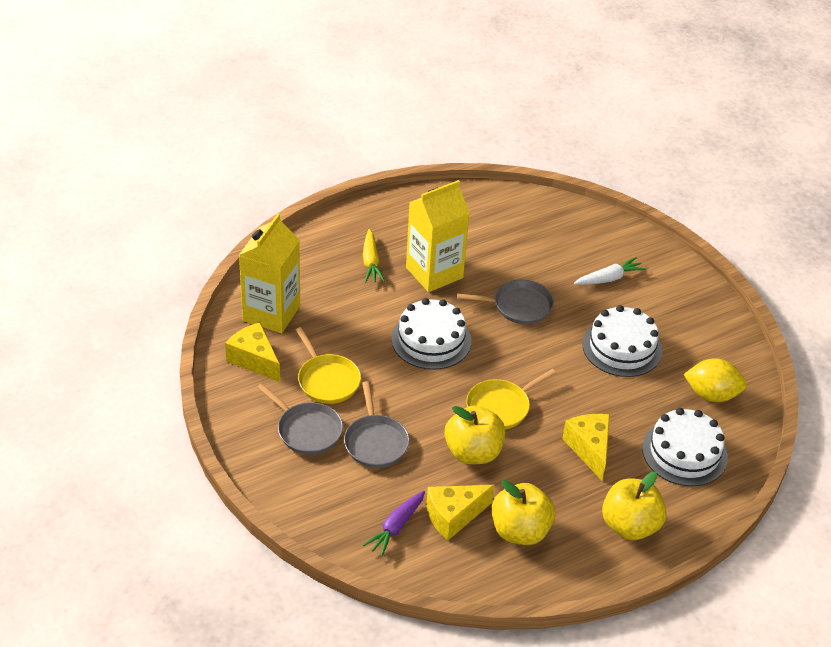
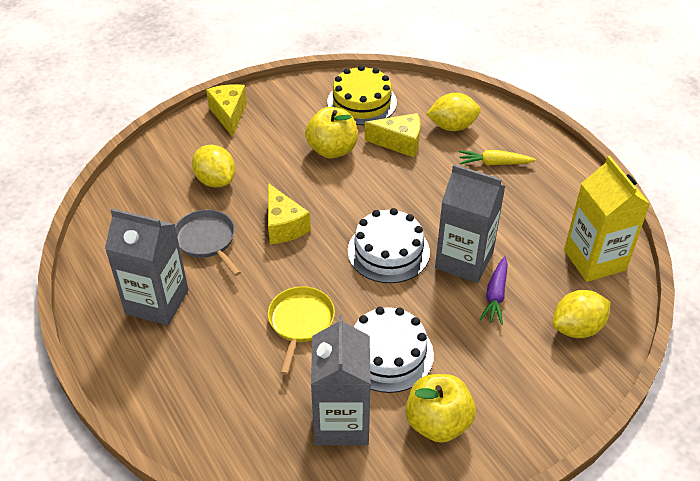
grey carton: none = 0 -> [105,208,188,326] [311,315,371,445] [435,164,505,283] = 3
grey pan: [257,383,343,455] [344,381,409,468] [457,280,554,324] = 3 -> [175,209,241,276] = 1
white cake: [391,298,471,370] [582,305,662,377] [642,408,728,486] = 3 -> [348,208,430,283] [354,307,434,393] = 2
white carrot: [574,257,646,285] = 1 -> none = 0
yellow apple: [444,405,506,464] [492,480,555,545] [602,472,667,540] = 3 -> [305,107,358,158] [406,374,476,443] = 2
yellow cake: none = 0 -> [327,65,397,125] = 1
yellow carton: [239,213,300,333] [406,180,470,292] = 2 -> [564,156,650,282] = 1
yellow lemon: [683,358,747,402] = 1 -> [192,145,235,188] [426,93,481,131] [552,290,610,338] = 3
yellow pan: [296,327,361,404] [466,369,556,429] = 2 -> [268,286,335,375] = 1

